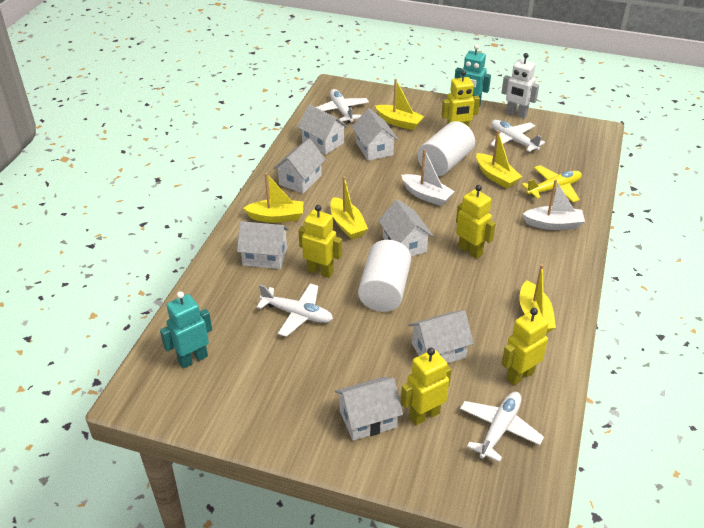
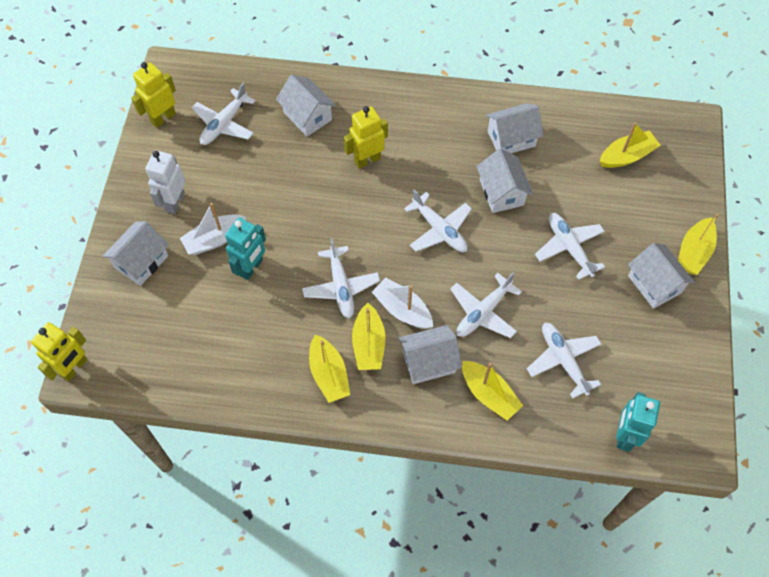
white cylinder: [358,240,411,312] [418,121,475,176] = 2 -> none = 0
white house: [237,221,289,269] [273,139,326,193] [297,104,348,155] [335,377,403,441] [352,108,399,161] [378,199,433,257] [409,310,474,363] = 7 -> [102,221,169,286] [276,75,336,136] [399,325,462,384] [477,148,533,213] [486,103,544,153] [628,243,695,309] = 6
white plane: [256,283,333,337] [316,89,369,123] [460,392,544,462] [490,120,545,152] = 4 -> [192,83,256,145] [302,238,380,319] [404,189,472,252] [450,272,522,338] [527,323,601,399] [535,213,605,280] = 6
yellow plane: [522,165,582,202] = 1 -> none = 0
yellow robot: [298,205,342,278] [401,348,451,425] [441,70,480,127] [456,185,496,259] [501,308,549,385] = 5 -> [31,322,87,382] [131,62,176,128] [344,106,388,169] = 3

